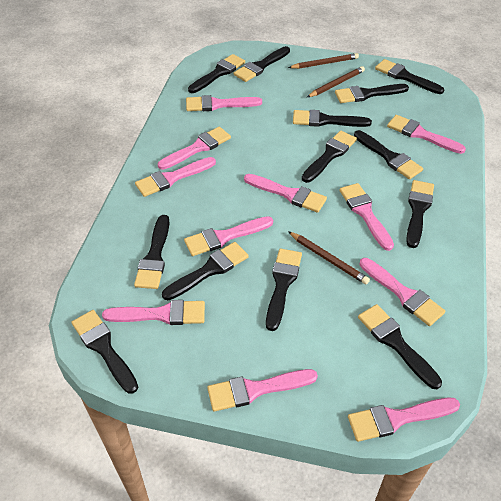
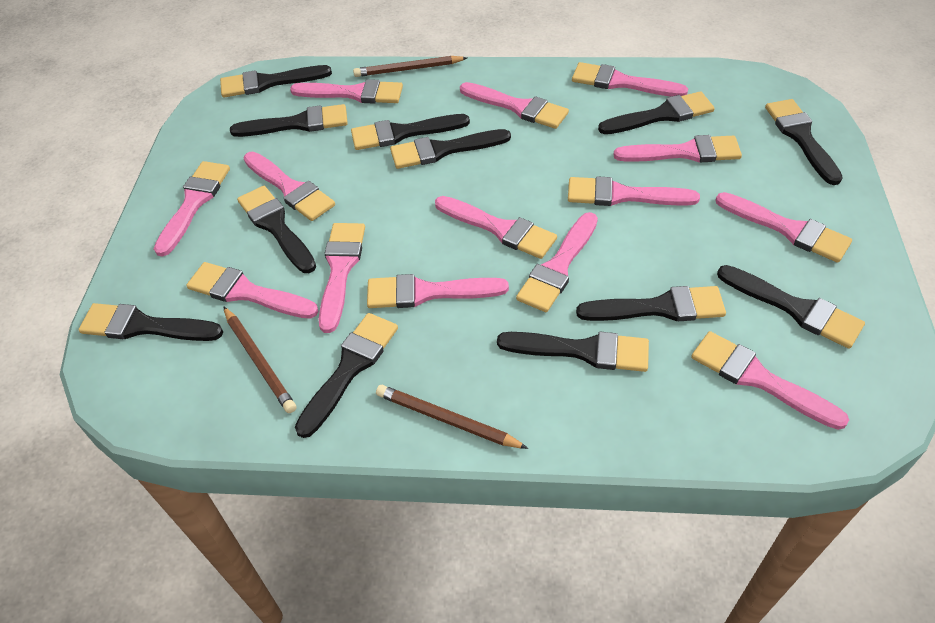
black brush: [71,310,138,394] [134,215,170,289] [162,242,249,300] [188,54,245,93] [234,46,290,82] [266,249,302,331] [293,110,372,127] [302,131,357,183] [335,84,409,103] [354,130,423,179] [358,304,442,389] [375,59,444,94] [406,180,434,248] = 13 -> [79,303,223,341] [220,65,332,97] [230,104,348,137] [237,186,316,273] [295,313,398,438] [351,114,470,150] [390,129,511,169] [497,332,649,372] [576,286,726,321] [598,91,715,134] [717,265,865,349] [765,99,843,185] = 12
pink brush: [102,300,205,325] [135,157,216,197] [158,127,231,170] [184,216,273,256] [186,95,262,111] [207,369,318,412] [244,174,327,213] [339,183,394,251] [348,398,460,442] [360,258,445,326] [387,115,466,154] = 11 -> [154,161,230,257] [186,262,319,319] [244,152,335,221] [290,79,403,104] [319,223,365,333] [367,274,509,308] [435,196,557,259] [460,82,569,129] [516,212,598,312] [568,176,700,206] [572,62,688,97] [613,135,742,162] [691,331,849,430] [715,192,852,263] = 14

